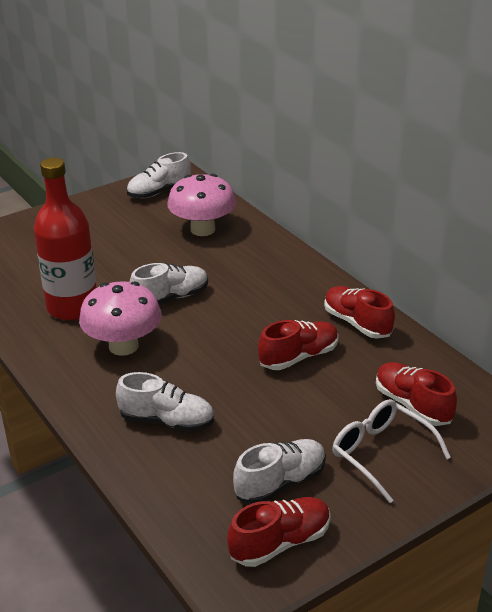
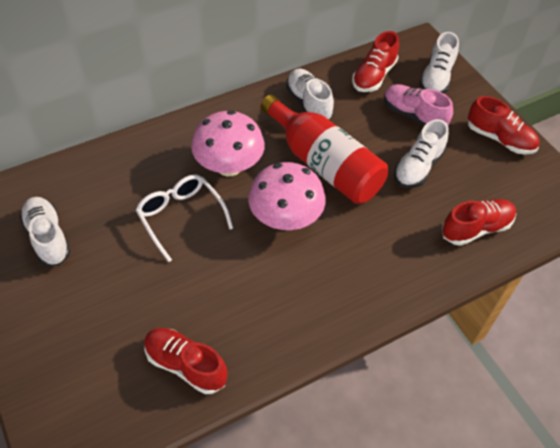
pink shoe: none = 0 -> [384,84,453,126] = 1

